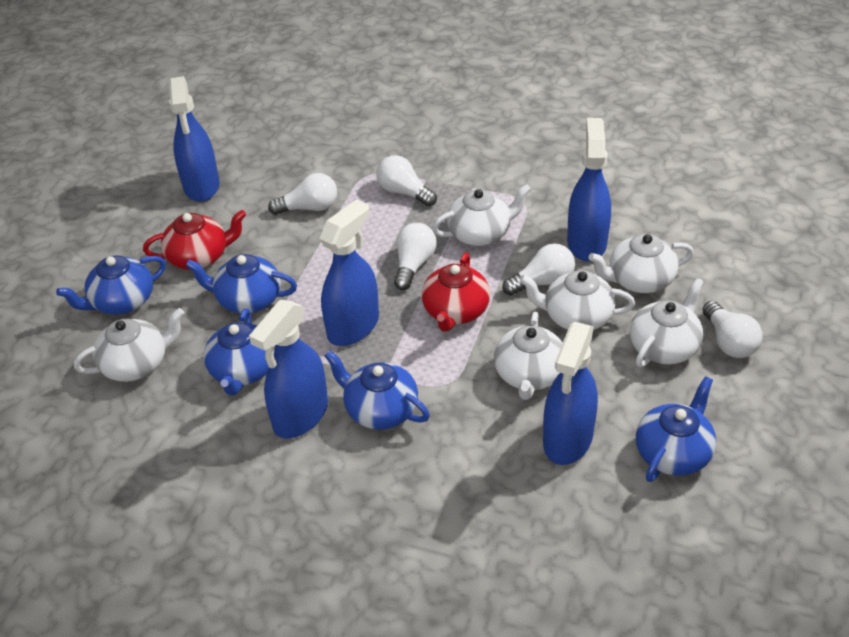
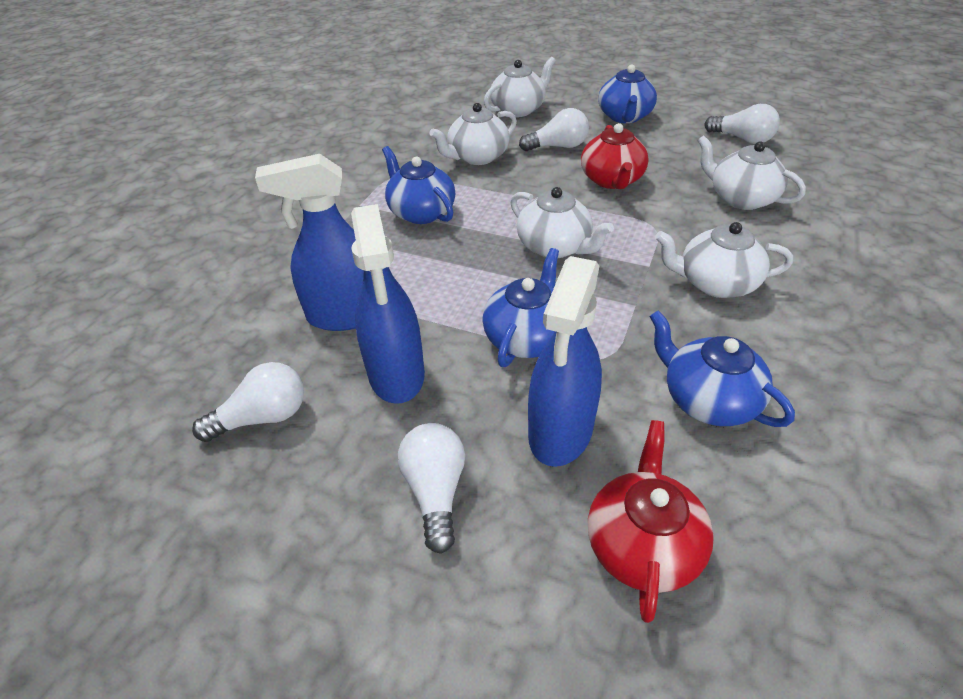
blue spray bottle: [169,76,220,202] [249,300,328,439] [319,199,379,346] [543,322,598,465] [567,118,611,261] = 5 -> [255,154,364,331] [351,204,425,404] [528,256,602,467] = 3
blue teapot: [56,255,166,315] [185,254,297,314] [204,308,275,396] [325,350,430,430] [636,376,716,482] = 5 -> [382,146,455,224] [482,248,559,367] [598,64,657,123] [649,310,795,427] = 4
white light bulb: [268,173,337,215] [376,155,437,207] [394,223,437,290] [502,243,575,296] [702,301,763,358] = 5 -> [192,362,304,442] [398,423,465,554] [519,108,589,151] [704,104,780,144] = 4
white teapot: [74,308,184,382] [432,184,531,246] [494,312,562,400] [520,270,635,330] [588,234,694,293] [630,278,704,367] = 6 -> [430,103,517,165] [484,57,556,117] [510,187,614,258] [655,222,793,298] [697,135,806,210] = 5

